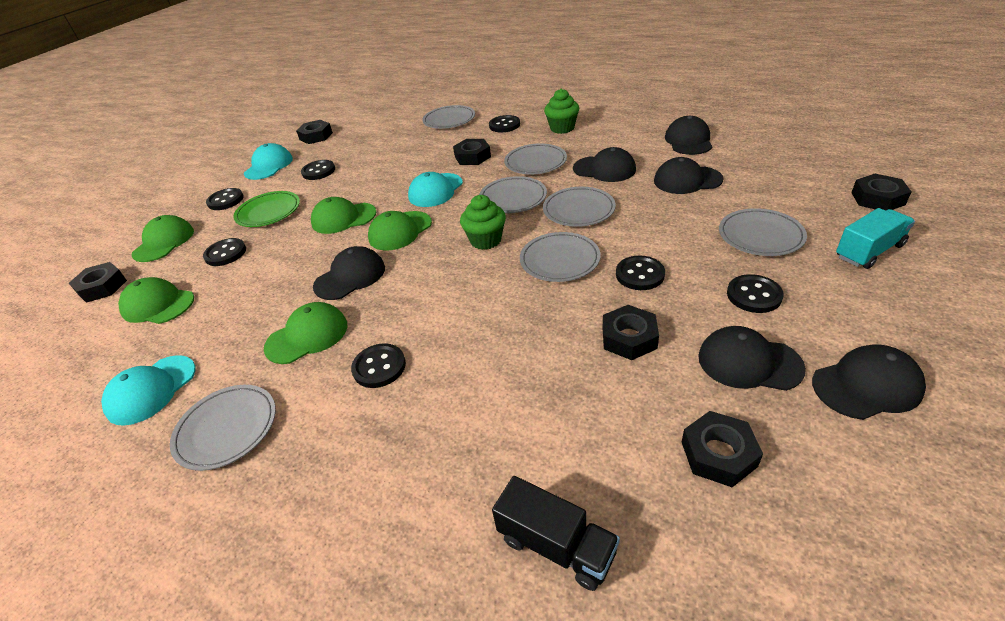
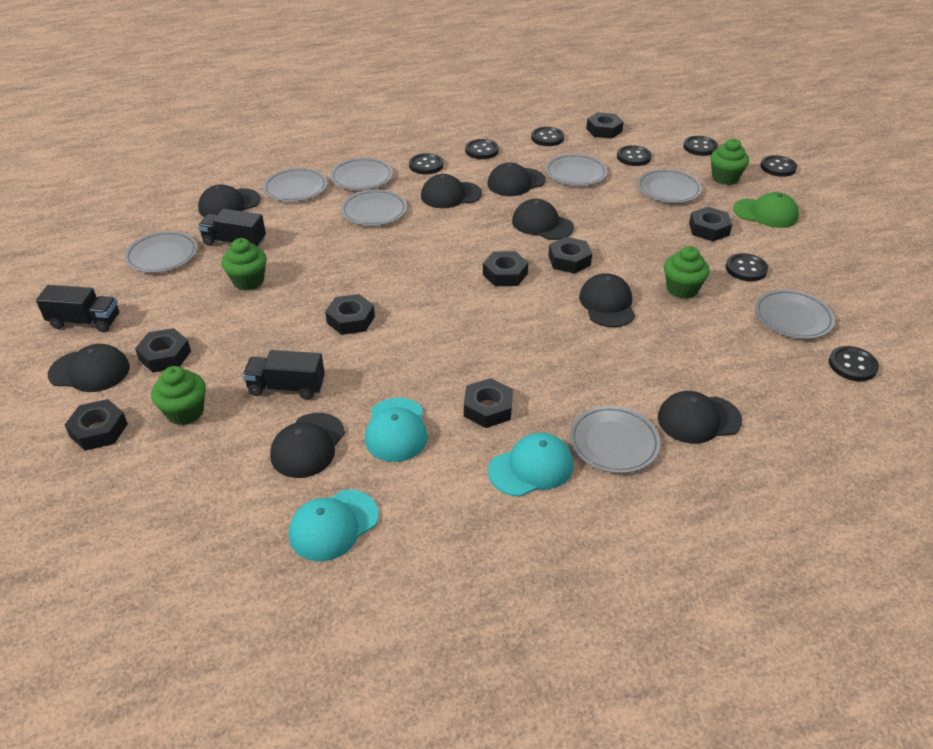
black button: [203,238,246,266] [206,188,244,210] [301,160,335,180] [351,343,406,388] [489,115,520,132] [616,256,665,290] [727,274,784,313] = 7 -> [409,153,443,174] [465,139,499,159] [531,127,564,146] [617,145,652,166] [683,136,718,156] [726,253,768,281] [760,155,797,177] [829,346,879,381] = 8
black cap: [313,246,385,300] [573,147,636,182] [654,157,724,194] [665,116,713,155] [698,326,806,391] [812,345,926,420] = 6 -> [48,344,130,392] [198,184,261,217] [270,413,345,478] [421,174,482,208] [487,162,546,196] [512,199,574,240] [579,273,635,327] [658,391,742,444] = 8
black nut: [69,262,127,303] [296,120,333,144] [453,139,491,165] [603,305,659,360] [682,411,763,487] [851,174,911,210] = 6 -> [65,399,128,451] [135,328,191,373] [325,294,375,335] [464,378,513,428] [483,251,528,286] [548,237,592,274] [586,112,624,139] [689,207,732,241] = 8
black truck: [492,476,620,591] = 1 -> [36,285,119,332] [198,209,266,247] [243,350,325,400] = 3
green cap: [118,277,194,324] [131,215,194,262] [264,302,347,364] [311,197,376,234] [368,211,432,251] = 5 -> [733,192,799,228] = 1
green cupcake: [460,195,506,250] [544,88,579,134] = 2 -> [151,366,206,425] [221,238,267,290] [664,246,710,299] [710,138,749,185] = 4
green plate: [233,191,300,227] = 1 -> none = 0
grey plate: [170,385,276,471] [422,105,475,129] [479,176,547,213] [504,143,567,174] [520,232,601,282] [543,187,616,227] [719,208,807,256] = 7 -> [124,231,197,273] [263,168,327,202] [330,158,393,190] [341,190,407,226] [545,154,608,186] [570,406,661,473] [637,169,702,203] [755,289,835,339] = 8
turquoise truck: [836,208,915,269] = 1 -> none = 0

